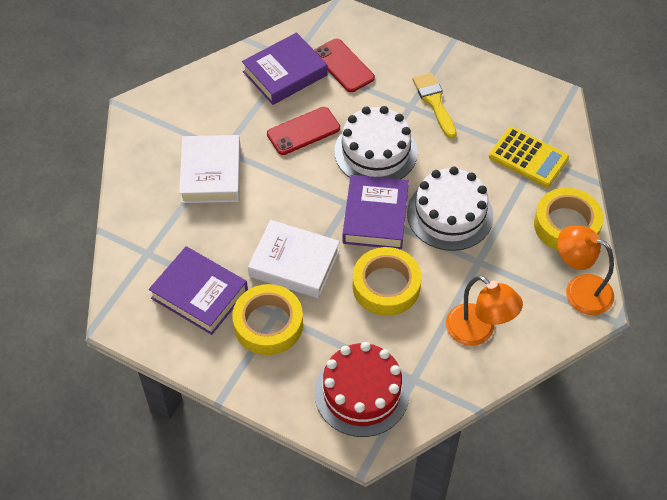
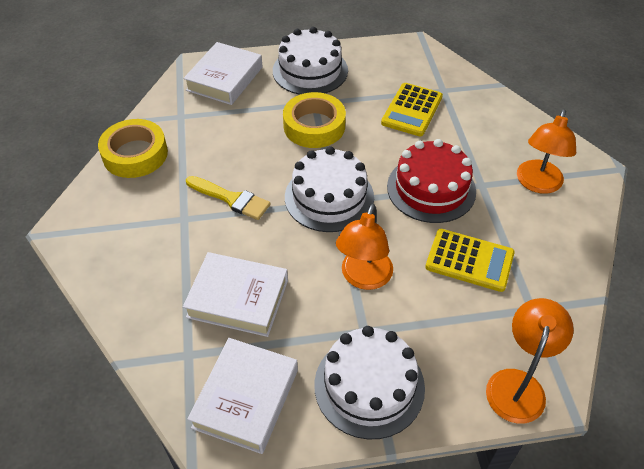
orange lamp: [446,275,523,346] [557,226,614,315] = 2 -> [336,204,393,290] [486,298,574,423] [517,109,576,194] = 3
purple book: [149,246,248,335] [242,32,328,105] [342,175,409,249] = 3 -> none = 0
red phone: [267,107,340,155] [314,39,375,92] = 2 -> none = 0
white book: [179,135,241,203] [248,220,340,298] = 2 -> [183,42,263,105] [183,252,288,337] [187,338,298,454] = 3
white cake: [334,106,418,179] [407,167,493,251] = 2 -> [273,27,348,95] [285,147,374,232] [314,326,425,440] = 3
yellow calculator: [489,127,569,188] = 1 -> [381,83,443,136] [425,229,515,292] = 2
yellow tape: [232,284,303,355] [353,247,422,316] [534,187,604,251] = 3 -> [98,119,168,178] [283,92,346,148] = 2

